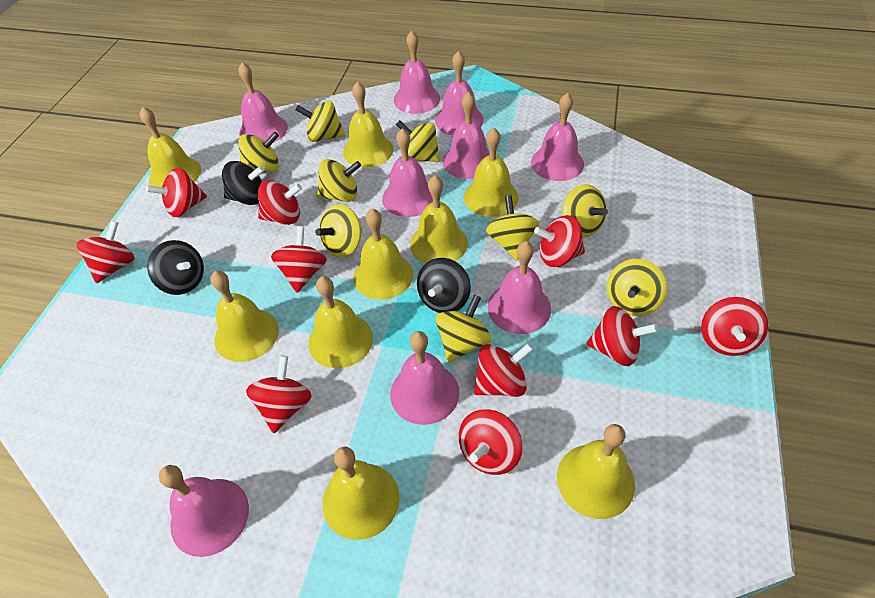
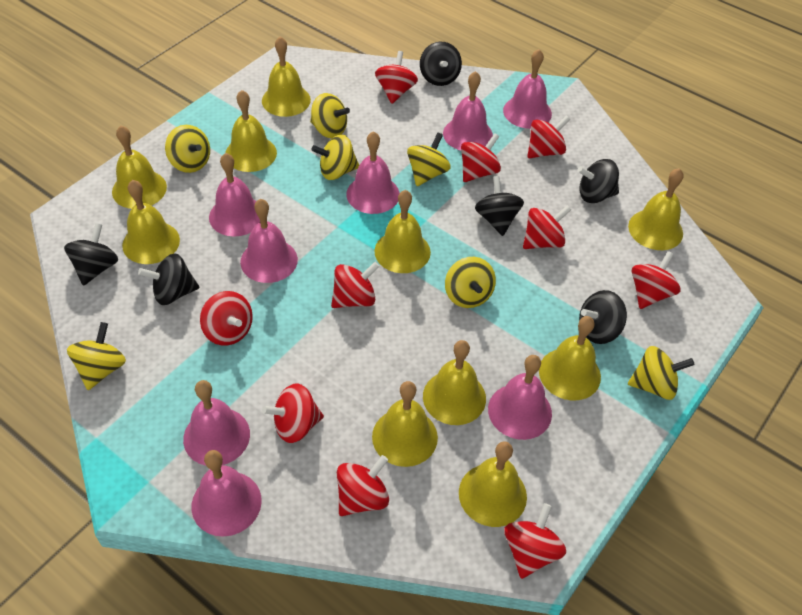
black spinning top: [147,240,204,295] [222,161,265,205] [417,258,471,313] = 3 -> [64,223,118,286] [138,254,200,305] [420,42,462,86] [475,176,524,236] [578,159,619,203] [579,290,627,344] = 6
pink bell: [159,465,249,557] [238,62,288,143] [382,128,433,217] [390,331,460,425] [394,31,440,114] [435,51,484,135] [443,91,490,179] [488,241,551,334] [531,93,584,181] = 9 -> [183,380,250,466] [191,450,262,537] [209,153,260,236] [240,199,298,283] [347,131,400,214] [443,71,493,150] [488,355,552,440] [503,49,552,129] = 8
yellow bell: [140,106,201,187] [210,271,279,362] [308,276,373,369] [323,447,400,540] [343,82,394,168] [354,209,414,300] [410,175,468,264] [464,127,519,217] [557,424,635,519] = 9 -> [112,126,167,209] [122,180,180,264] [225,90,277,172] [262,36,311,117] [372,381,438,467] [374,190,431,273] [423,340,486,425] [459,441,527,527] [539,316,601,400] [628,168,684,250] = 10
yellow spinning top: [238,132,279,172] [295,101,346,142] [315,204,362,257] [317,159,361,202] [396,120,440,162] [436,295,491,363] [486,195,539,260] [562,184,608,237] [607,259,667,316] = 9 -> [67,322,126,390] [165,125,210,173] [310,93,350,138] [311,135,359,180] [407,132,451,186] [445,257,496,308] [628,346,695,400] = 7

